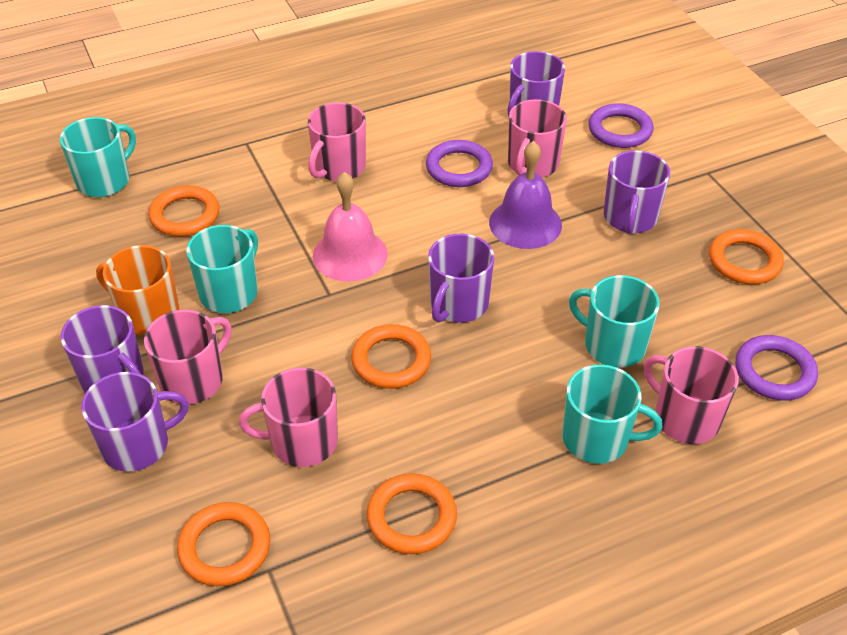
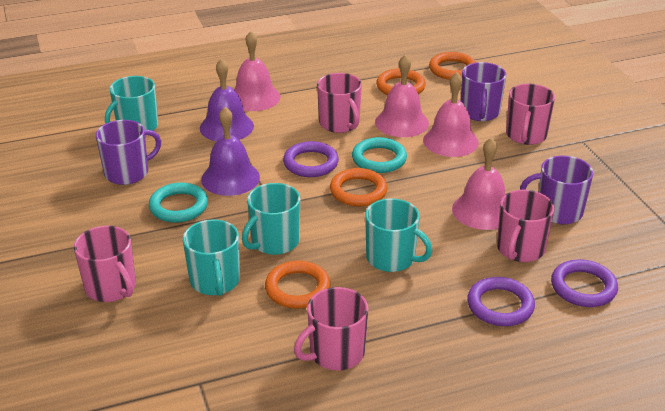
orange mug: [96,245,179,335] = 1 -> none = 0
orange ring: [149,185,219,237] [177,502,270,586] [351,324,431,389] [367,473,457,554] [709,229,784,284] = 5 -> [265,261,331,309] [330,168,388,206] [376,68,426,95] [429,52,476,80] = 4
pink bell: [313,172,388,282] = 1 -> [234,31,280,111] [375,54,429,137] [423,72,479,157] [452,137,505,230] = 4
purple bell: [489,141,562,249] = 1 -> [200,58,254,141] [201,107,260,196] = 2
purple mug: [61,305,144,393] [81,372,189,472] [428,234,494,323] [508,51,565,116] [604,150,670,234] = 5 -> [96,120,161,185] [461,62,506,121] [520,155,593,224] = 3
turquoise ring: none = 0 -> [149,182,208,222] [352,137,407,173] = 2

